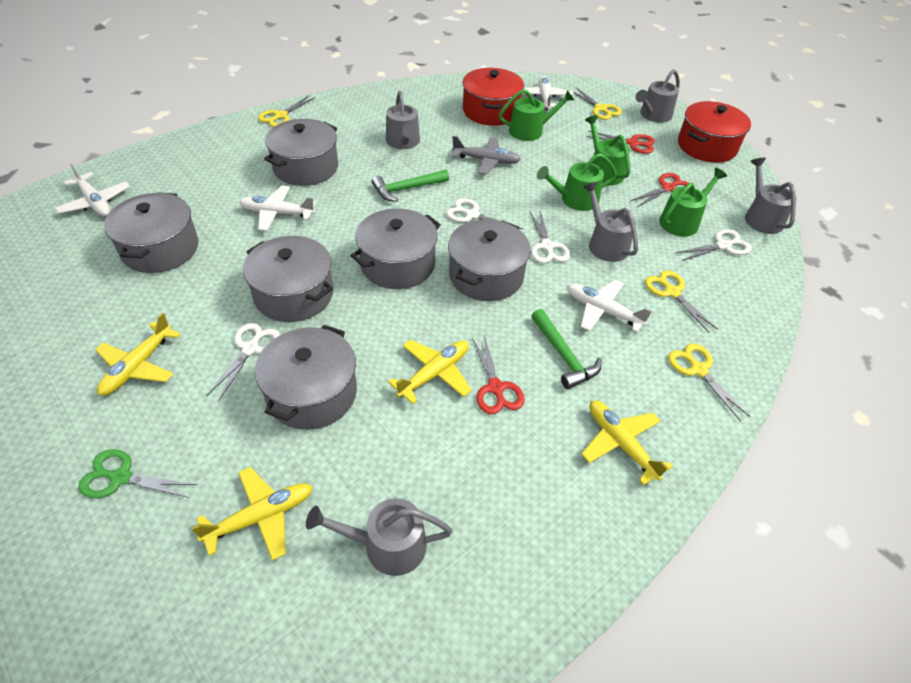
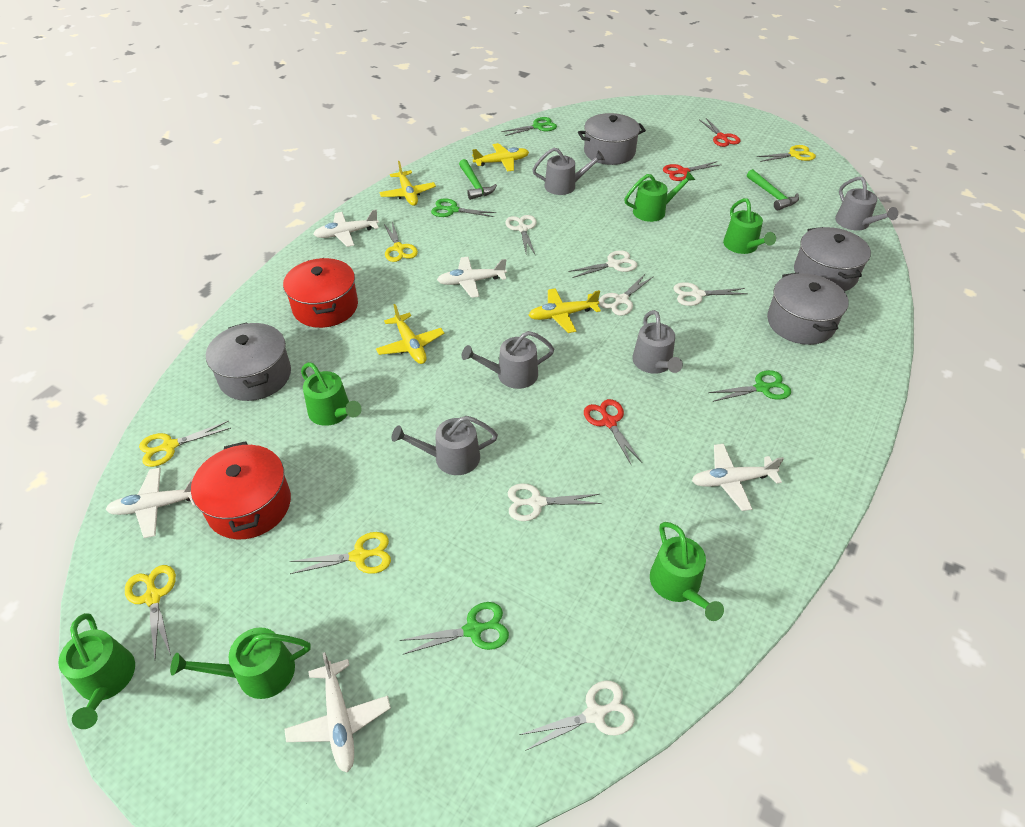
green scissors: [78,449,197,498] = 1 -> [400,602,509,655] [431,198,496,217] [502,117,557,136] [708,370,791,402] = 4
green watering can: [499,89,574,141] [537,153,617,211] [585,115,630,186] [659,168,727,237] = 4 -> [58,613,135,729] [170,627,311,699] [301,362,362,426] [624,171,695,222] [650,522,724,621] [723,198,776,254] = 6
grey plane: [452,136,521,175] = 1 -> none = 0
grey pot: [104,192,198,273] [243,236,333,322] [255,325,357,430] [264,119,338,186] [350,208,441,289] [448,219,531,301] = 6 -> [206,322,291,401] [578,113,646,165] [767,273,849,345] [794,227,871,291] = 4
white plane: [55,163,130,217] [239,185,316,231] [522,76,574,110] [567,280,652,332] = 4 -> [106,468,195,538] [284,652,391,773] [314,209,379,247] [437,257,507,298] [692,444,784,511] = 5
white scissors: [206,323,280,400] [446,198,523,229] [530,211,570,263] [675,229,752,261] = 4 -> [505,215,537,254] [508,483,602,521] [520,680,635,751] [568,250,637,278] [599,273,654,316] [673,282,748,306] = 6
yellow scissors: [258,96,316,127] [570,88,622,120] [645,270,718,333] [668,344,751,421] = 4 -> [125,565,176,659] [139,421,231,467] [290,532,391,574] [384,222,418,262] [757,145,816,162] = 5

